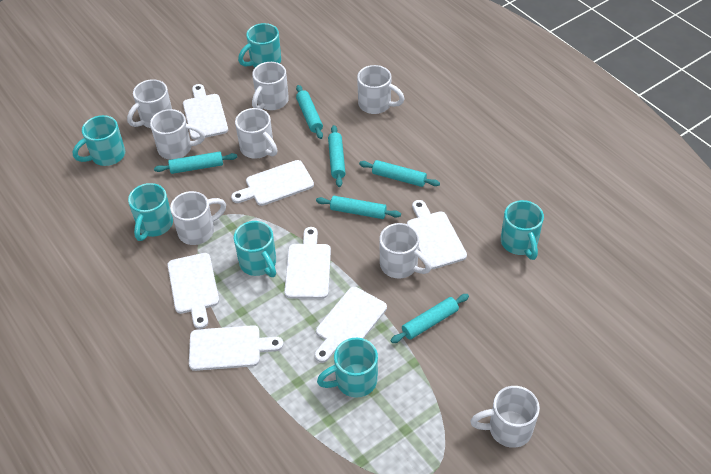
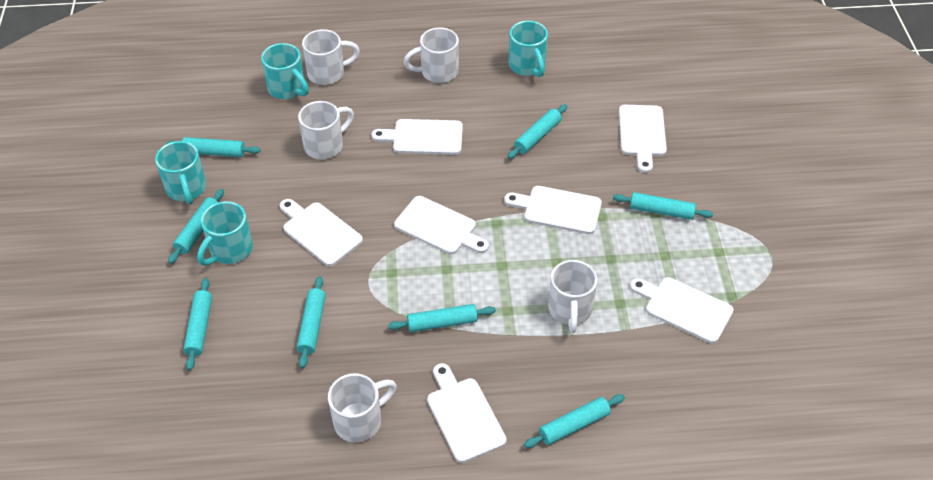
turquoise mug: [73,115,125,166] [128,183,173,241] [234,221,276,277] [238,23,281,67] [317,338,378,398] [501,200,544,260] = 6 -> [155,141,206,205] [197,201,253,266] [261,43,309,99] [509,21,548,77] = 4
turquoise rolling pin: [154,152,237,174] [296,85,323,139] [316,196,401,219] [328,125,345,187] [359,160,440,187] [390,294,469,343] = 6 -> [166,137,260,157] [168,189,224,264] [183,278,212,371] [296,276,326,368] [388,304,496,332] [508,104,567,159] [524,394,625,448] [613,192,713,220] = 8
white mug: [127,79,172,128] [150,109,205,160] [170,191,226,245] [235,108,277,159] [252,62,289,110] [357,65,405,114] [379,223,431,278] [470,386,540,448] = 8 -> [298,101,354,159] [302,29,360,85] [328,373,397,443] [404,27,459,83] [548,260,598,333] = 5

